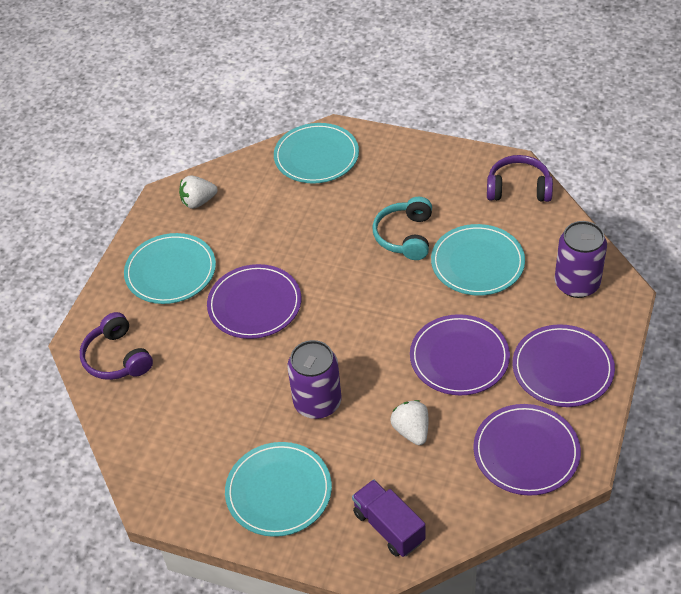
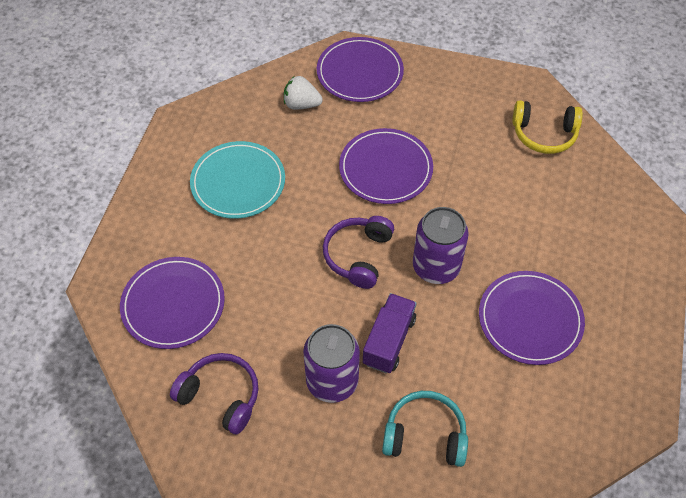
turquoise plate: [124,233,216,304] [225,442,332,537] [274,123,359,183] [431,224,525,296] = 4 -> [190,141,285,219] = 1
white strawberry: [179,175,218,209] [390,400,428,445] = 2 -> [284,76,323,110] = 1
yellow headphones: none = 0 -> [512,100,583,154] = 1

